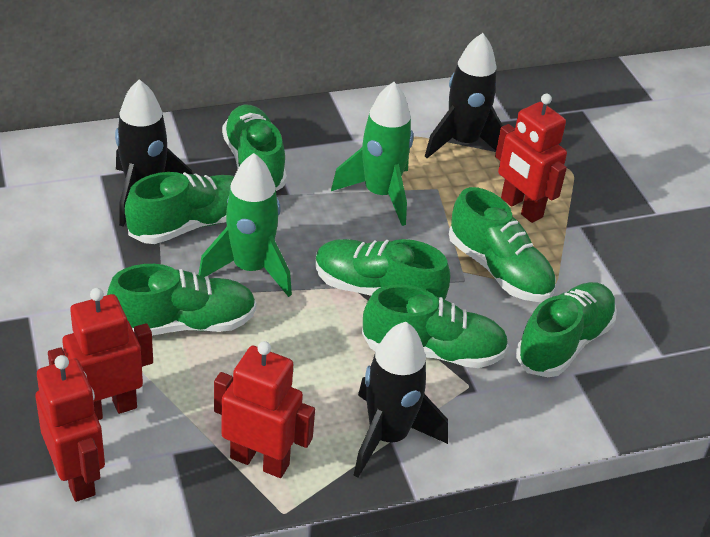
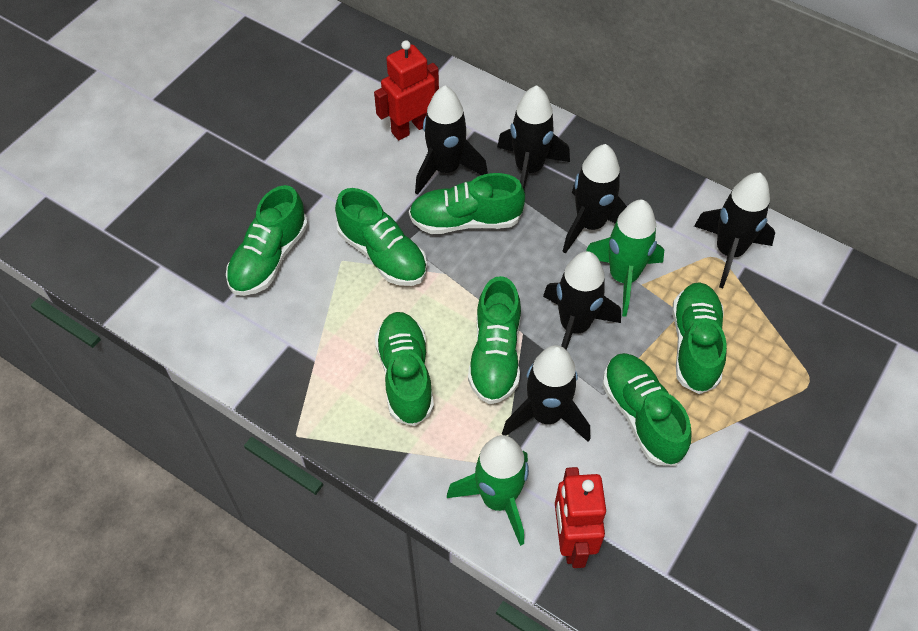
black rocket: [115,79,193,227] [354,322,448,478] [425,33,503,158] = 3 -> [415,85,488,195] [497,85,570,189] [502,345,590,442] [543,251,621,350] [562,144,627,254] [694,173,775,288] = 6
red robot: [36,355,105,502] [48,288,153,420] [214,341,315,478] [495,93,567,223] = 4 -> [374,40,439,140] [555,467,606,568] = 2

